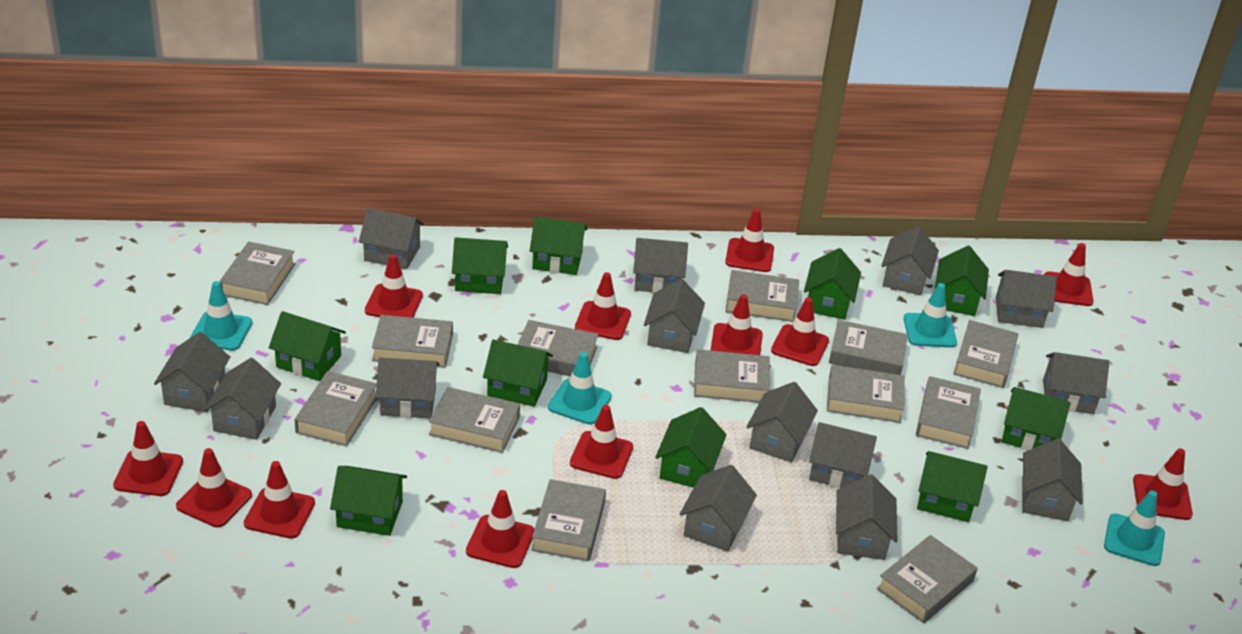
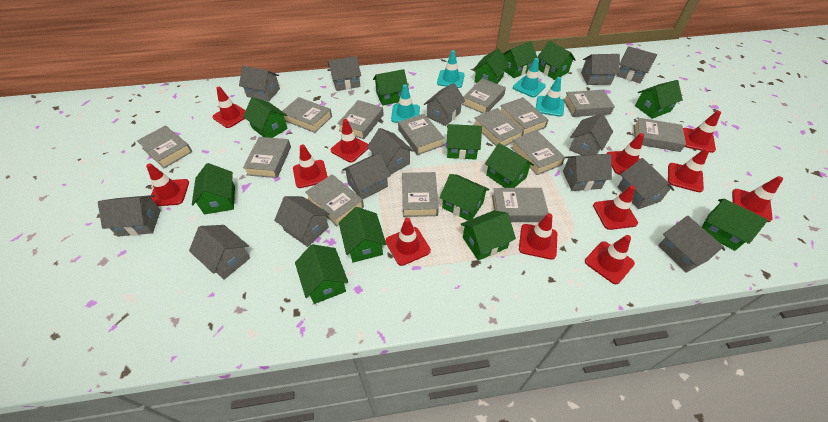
green house: [269,311,346,381] [330,466,407,536] [452,237,508,294] [483,339,553,407] [530,217,587,275] [655,407,727,488] [804,248,861,320] [917,451,988,522] [935,246,989,316] [1002,387,1071,450] = 10 -> [192,163,235,215] [243,97,288,138] [295,244,348,304] [339,207,386,263] [373,69,409,106] [439,174,490,220] [446,124,482,160] [461,210,516,261] [473,49,509,84] [485,143,534,188] [503,41,537,78] [537,41,576,80] [635,80,683,119] [702,199,768,251] = 14
grey book: [219,242,295,305] [295,371,377,447] [372,315,453,368] [429,387,520,453] [517,320,598,376] [531,479,606,561] [694,349,770,403] [725,270,799,322] [827,365,905,423] [829,320,908,375] [877,535,977,623] [916,376,981,449] [953,320,1018,388] = 13 -> [137,125,192,168] [243,137,291,178] [282,97,332,133] [305,174,364,226] [337,100,384,139] [398,114,444,155] [402,172,439,217] [462,78,506,114] [474,108,524,146] [492,188,549,222] [500,97,548,136] [511,131,565,175] [563,90,615,117] [633,118,686,152] = 14

